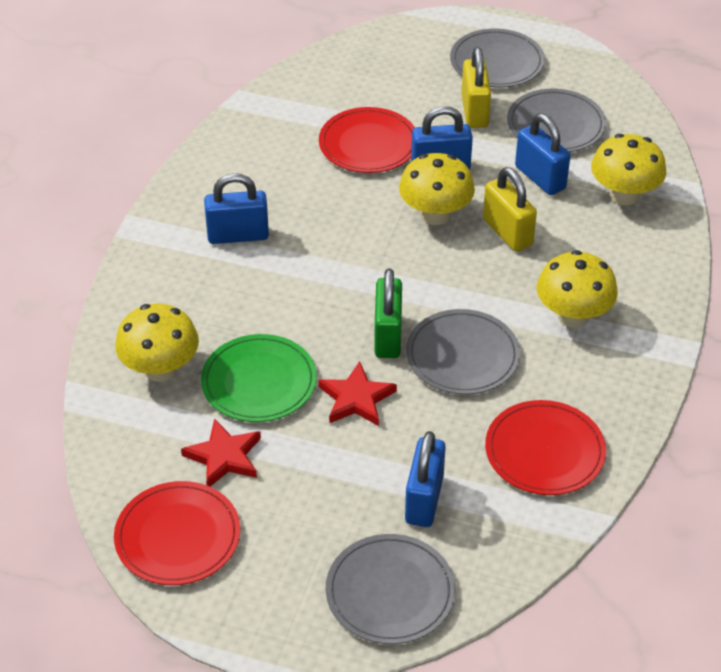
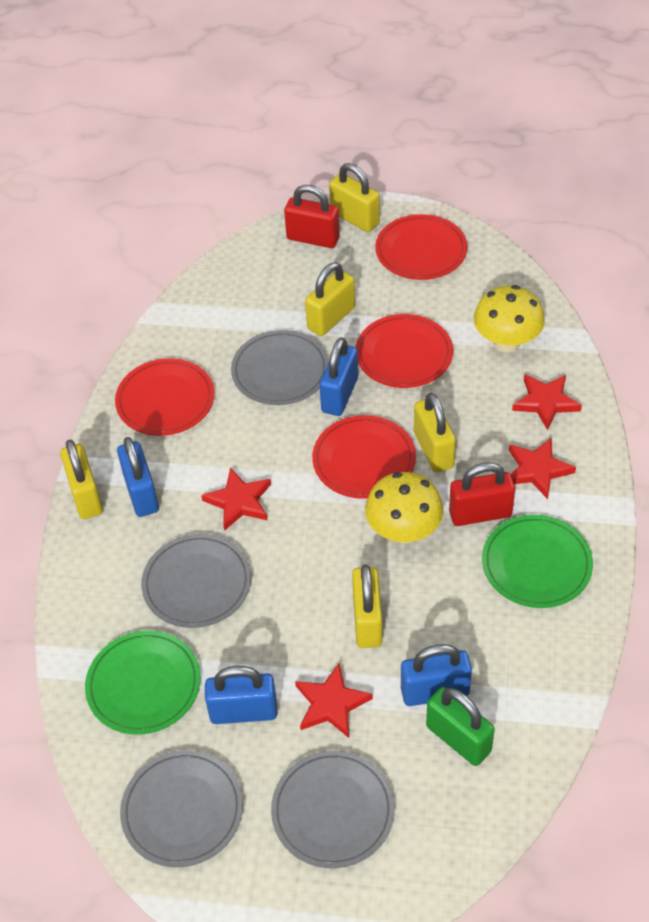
green plate: [201,334,317,422] = 1 -> [85,631,201,735] [482,515,593,608] = 2
red padlock: none = 0 -> [284,185,340,248] [449,462,515,526] = 2
red plate: [114,481,240,585] [319,107,415,173] [485,400,606,495] = 3 -> [115,358,214,436] [312,415,416,499] [356,314,453,388] [375,214,467,280] = 4
red star: [181,418,261,487] [318,361,397,426] = 2 -> [201,467,271,531] [295,664,373,738] [509,438,576,499] [512,374,582,430] = 4
yellow mushroom: [115,303,199,382] [399,153,475,225] [537,250,618,328] [591,134,666,205] = 4 -> [365,472,444,543] [474,285,545,352] = 2
yellow padlock: [461,47,491,128] [483,167,537,252] = 2 -> [60,440,103,519] [305,262,355,336] [329,163,380,232] [352,565,383,648] [414,393,456,472] = 5

